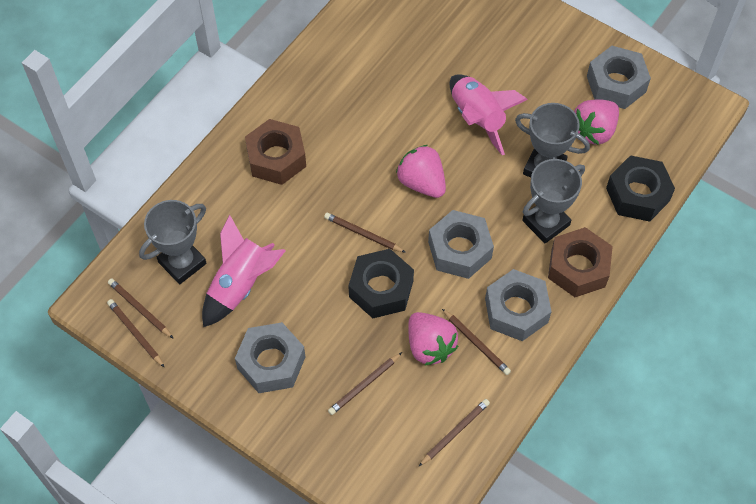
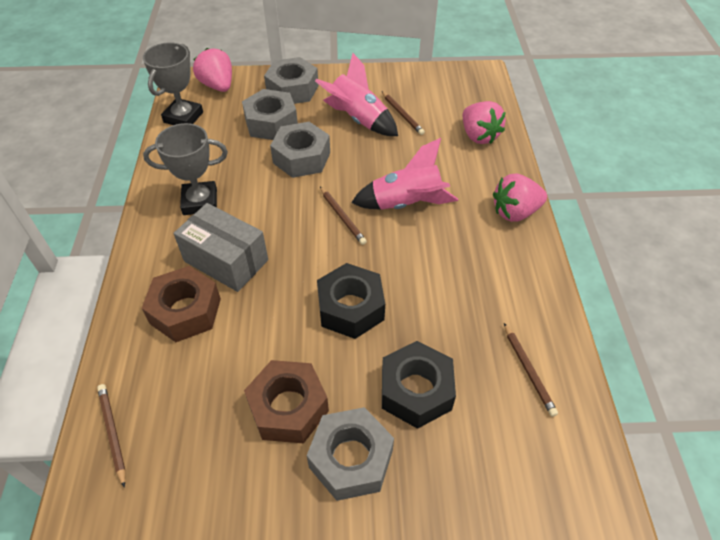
brown pencil: [107,299,165,368] [108,278,174,339] [324,213,406,253] [328,352,402,415] [418,399,490,467] [442,309,511,375] = 6 -> [97,384,126,488] [320,187,367,245] [382,92,425,135] [504,323,558,417] = 4
grey box: none = 0 -> [173,203,268,292] = 1
grey trophy: [139,200,206,284] [515,103,590,178] [522,159,585,243] = 3 -> [143,42,203,125] [143,123,228,215] = 2

